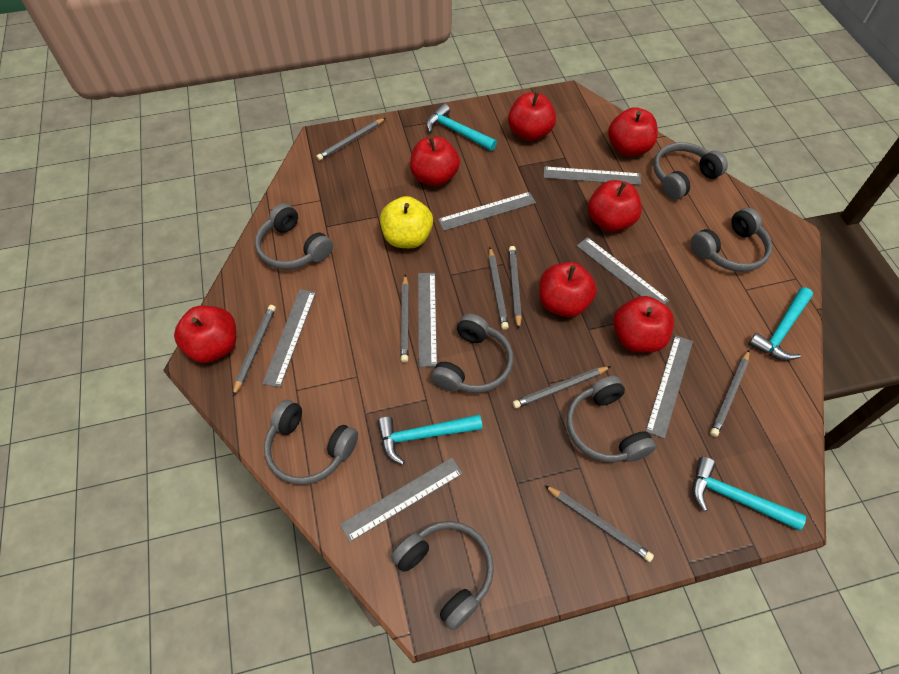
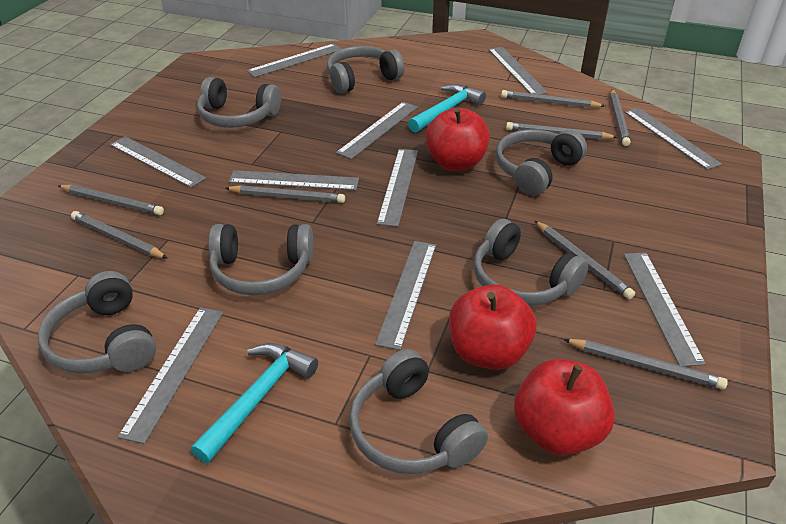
grey ruler: [262,289,316,387] [340,458,463,542] [418,273,437,367] [438,192,536,231] [544,166,641,185] [577,237,669,305] [646,335,693,439] = 7 -> [110,136,206,188] [118,307,223,444] [228,170,359,191] [247,44,341,77] [336,102,418,159] [375,241,436,350] [377,149,418,227] [488,47,548,95] [624,108,722,170] [624,252,706,367] = 10
red apple: [174,306,236,363] [410,136,460,186] [508,92,556,141] [539,262,597,317] [588,180,642,232] [608,107,658,156] [613,296,674,353] = 7 -> [425,108,490,171] [449,284,537,370] [514,359,615,456] = 3
turquoise hammer: [377,414,483,465] [426,103,497,151] [693,457,806,530] [748,287,813,360] = 4 -> [191,343,318,463] [408,84,486,132] = 2
yellow apple: [380,196,433,248] = 1 -> none = 0

